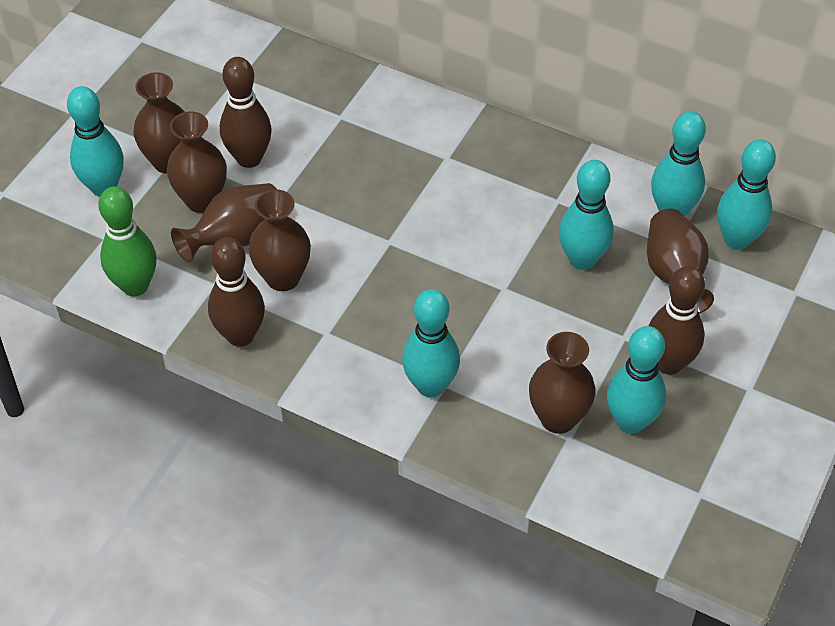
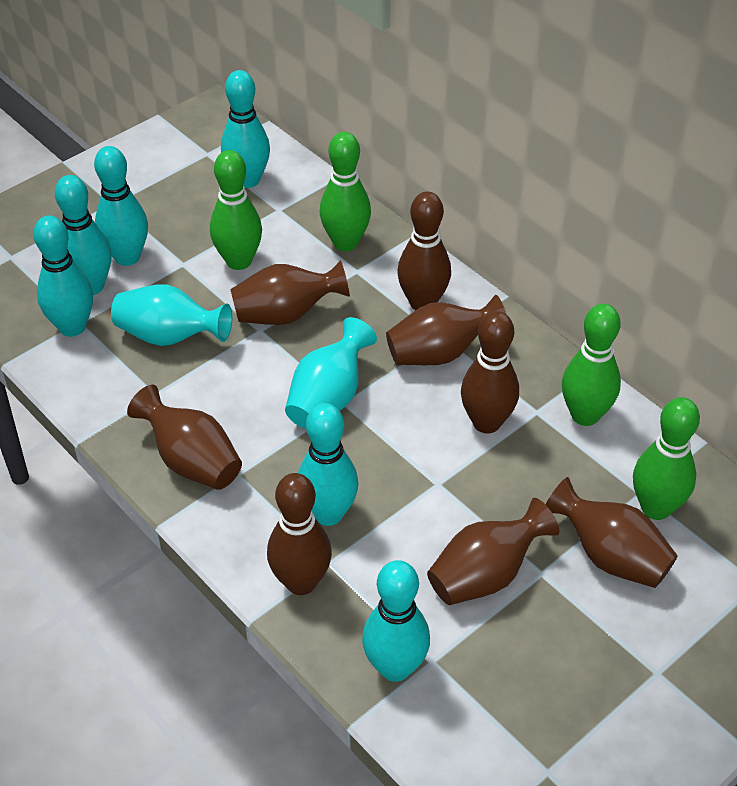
brown vase: [133,72,185,174] [167,111,227,213] [171,183,277,262] [248,189,311,291] [529,332,596,434] [647,209,714,314] = 6 -> [127,385,242,490] [230,260,350,325] [386,295,506,365] [427,498,559,605] [545,477,678,588] = 5
green bowling pin: [98,186,157,296] = 1 -> [210,150,262,270] [320,132,371,251] [562,304,621,426] [633,397,700,520] = 4
turquoise vase: none = 0 -> [111,284,232,346] [285,317,377,429] = 2

